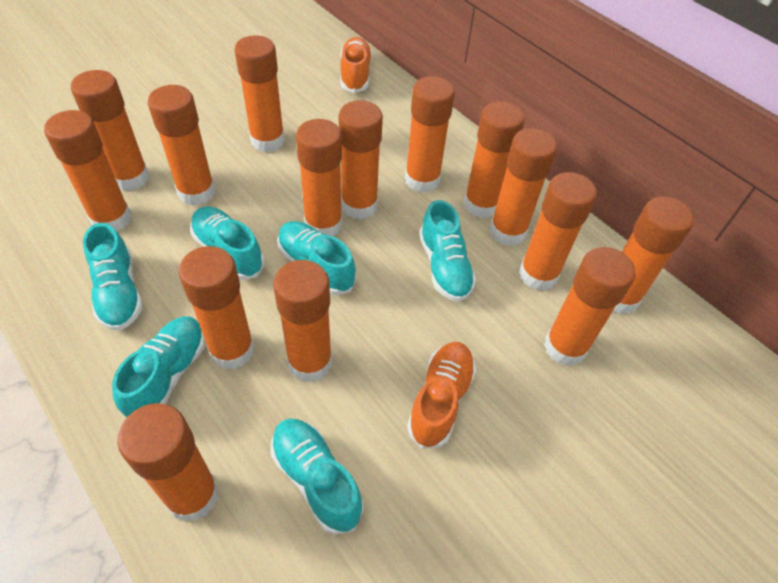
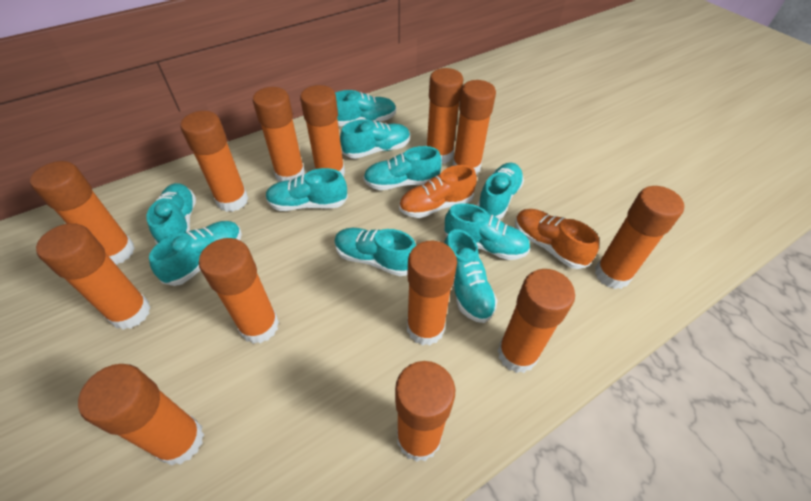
orange glue stick: [44,110,132,232] [71,70,150,191] [117,403,219,522] [148,85,215,206] [179,246,255,370] [234,35,285,152] [273,260,332,382] [296,119,342,237] [339,100,383,219] [405,76,455,193] [464,101,525,218] [489,128,558,246] [519,172,597,291] [544,247,635,366] [613,196,694,314] = 15 -> [30,161,135,265] [36,223,151,330] [78,364,204,466] [180,111,249,212] [199,238,279,344] [253,87,305,182] [300,85,345,177] [395,361,455,462] [407,241,457,346] [427,68,463,164] [452,80,496,175] [498,269,575,373] [595,186,684,289] = 13
turquoise shoe: [83,223,143,331] [112,316,205,417] [190,206,264,280] [271,419,363,535] [277,221,356,295] [419,200,476,302] = 6 -> [146,183,196,245] [149,221,242,286] [265,168,348,211] [334,228,416,276] [335,90,396,126] [340,119,410,159] [363,146,442,190] [444,203,530,260] [444,229,497,323] [477,162,524,219] = 10

